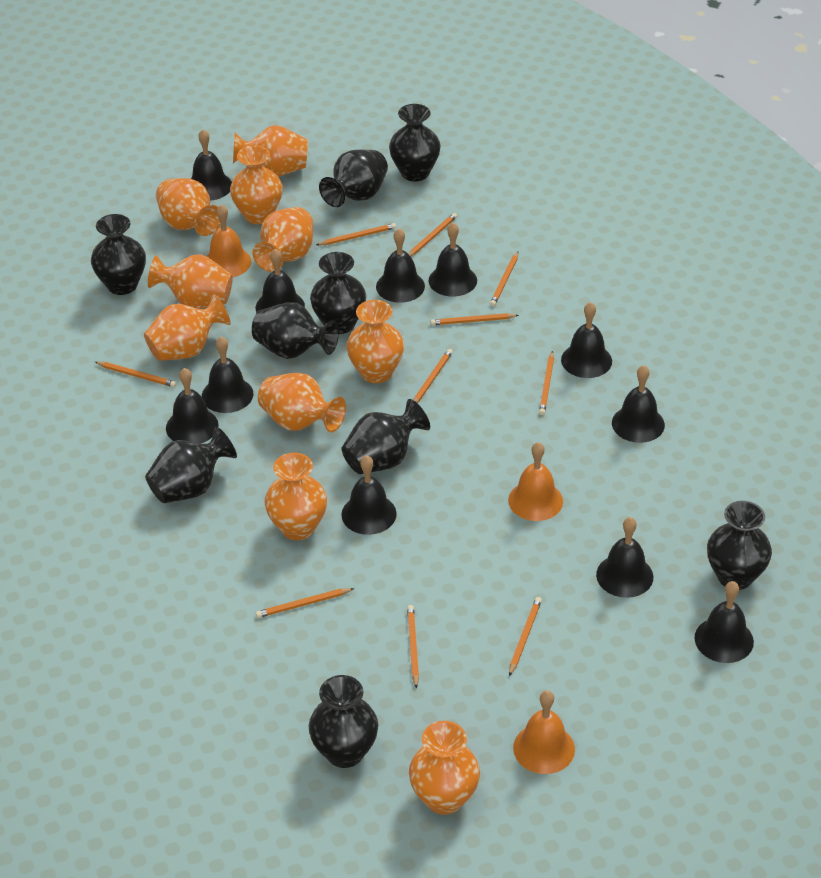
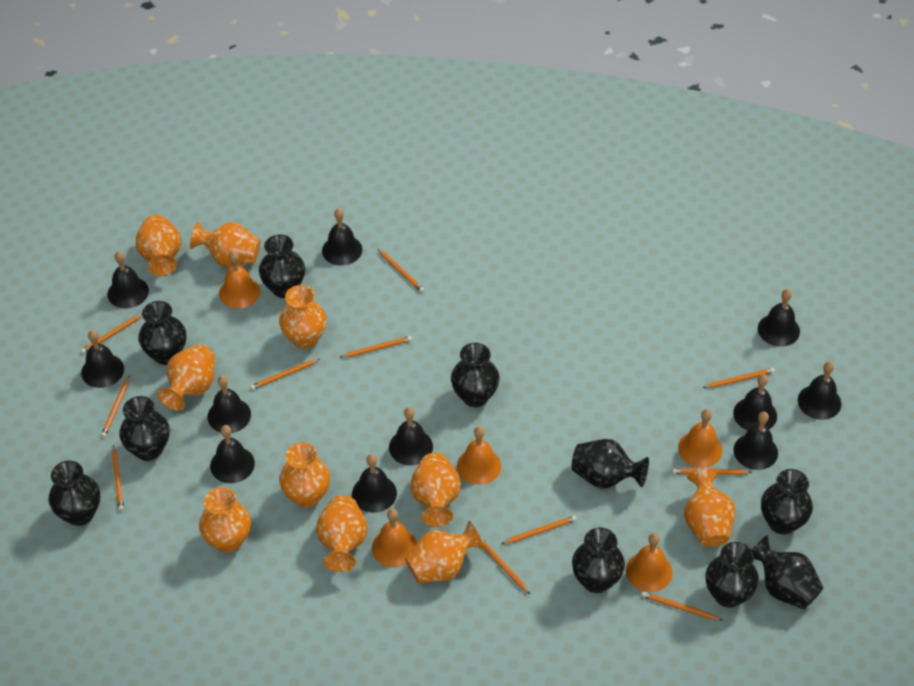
black vase: [91,214,146,295] [145,427,237,503] [252,303,339,359] [309,675,378,768] [310,252,366,334] [319,150,388,207] [342,399,430,474] [389,104,441,182] [707,501,772,590] = 9 -> [48,461,100,526] [119,396,169,461] [138,301,186,365] [259,235,305,298] [451,343,500,407] [572,439,649,489] [572,527,625,593] [706,542,759,608] [752,535,823,609] [761,469,813,535] = 10
orange bell: [206,204,252,277] [508,442,563,521] [513,690,575,774] = 3 -> [219,251,260,309] [372,509,417,567] [457,426,501,485] [626,533,672,592] [678,409,722,467] = 5
orange pencil: [95,362,176,387] [256,588,355,618] [316,223,396,245] [407,605,419,689] [409,213,457,257] [413,349,453,403] [431,313,519,325] [490,252,518,306] [509,597,542,676] [539,351,554,415] = 10 -> [81,314,142,354] [101,375,130,437] [112,445,124,511] [250,359,320,390] [340,336,412,358] [378,249,424,292] [481,538,530,594] [501,516,577,544] [641,591,723,621] [672,468,752,475] [703,368,775,388] = 11

